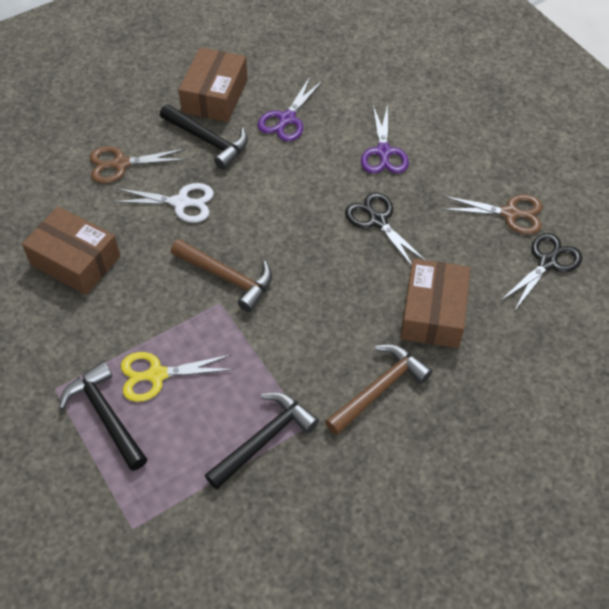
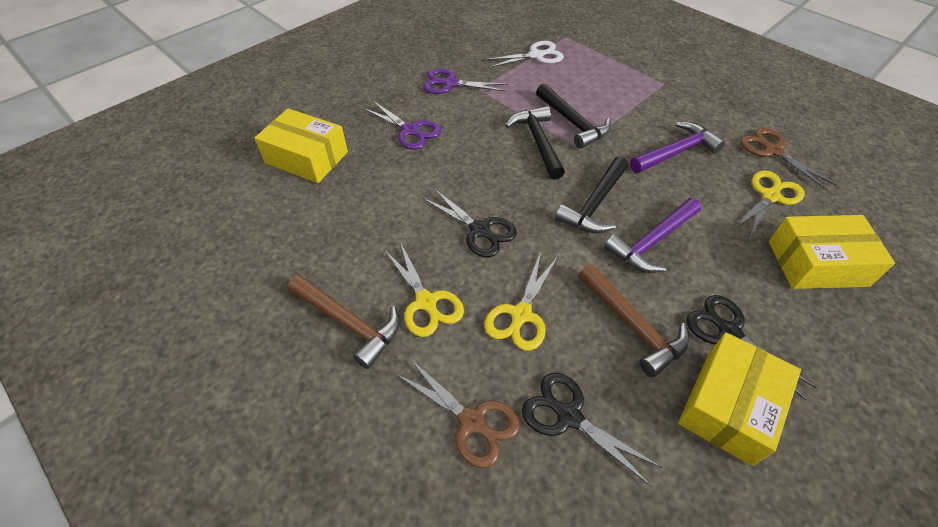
black scissors: [345,192,425,265] [500,233,582,310] = 2 -> [422,189,517,257] [522,373,662,487] [686,295,816,400] = 3
brown box: [22,206,120,295] [178,47,248,122] [401,259,471,348] = 3 -> none = 0
purple hammer: none = 0 -> [604,198,701,273] [630,122,725,173] = 2
yellow box: none = 0 -> [255,108,348,183] [678,332,801,466] [769,215,895,289] = 3
yellow scissors: [121,352,234,402] = 1 -> [385,242,464,337] [484,254,557,351] [734,170,805,238] = 3

